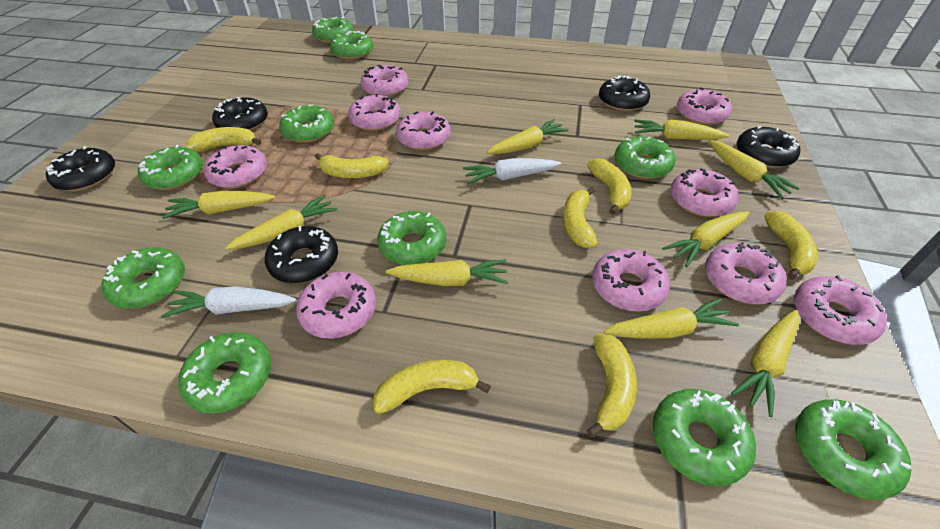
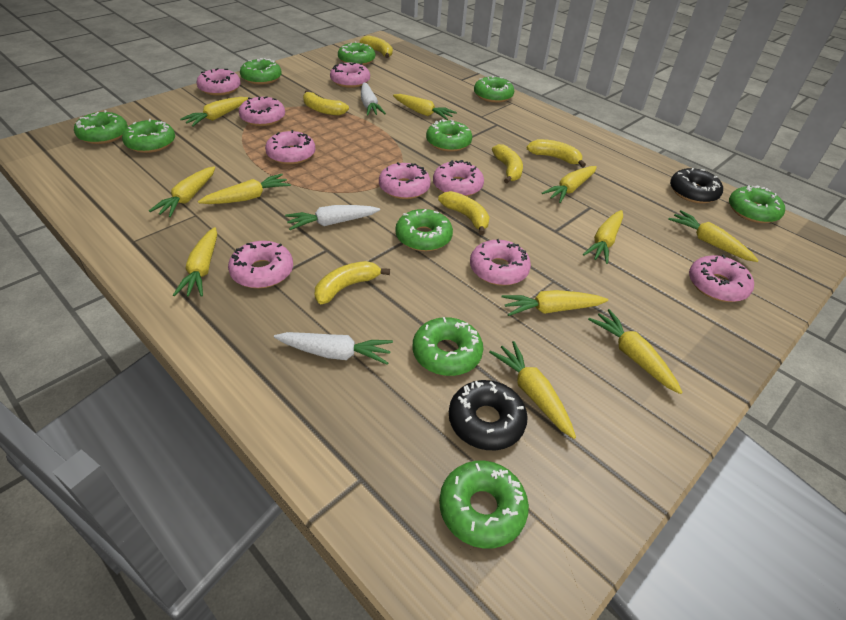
black donut: [46,146,115,191] [212,97,268,131] [265,226,338,283] [599,76,650,111] [737,126,800,168] = 5 -> [449,380,528,450] [670,168,723,203] = 2
pink donut: [204,145,267,188] [296,272,376,339] [348,94,401,131] [361,65,409,97] [396,111,451,150] [592,249,670,312] [671,168,739,217] [677,87,732,125] [705,242,787,304] [794,275,887,345] = 10 -> [196,68,241,96] [228,241,293,288] [239,96,285,126] [265,130,315,164] [330,62,370,88] [379,162,431,199] [433,160,484,196] [470,239,531,286] [689,255,754,302] = 9
white carrot: [161,287,296,318] [463,158,561,184] = 2 -> [274,332,393,365] [285,205,380,230] [361,82,386,116] = 3
yellow banana: [185,127,261,152] [315,153,389,178] [374,360,491,414] [563,187,598,248] [587,158,632,215] [587,334,637,438] [764,211,818,279] = 7 -> [303,90,349,116] [315,261,390,304] [360,35,393,58] [438,191,490,235] [492,144,523,183] [527,139,586,167] = 6
yellow carrot: [162,191,275,219] [225,195,337,250] [386,259,508,286] [486,119,569,154] [604,298,739,339] [634,120,730,140] [662,211,749,267] [709,140,800,198] [731,310,800,417] = 9 -> [149,167,215,217] [173,227,217,297] [180,97,248,127] [198,174,291,204] [393,94,457,120] [489,341,576,439] [502,290,608,316] [542,166,597,203] [583,210,623,264] [588,309,683,394] [668,210,759,262] = 11

